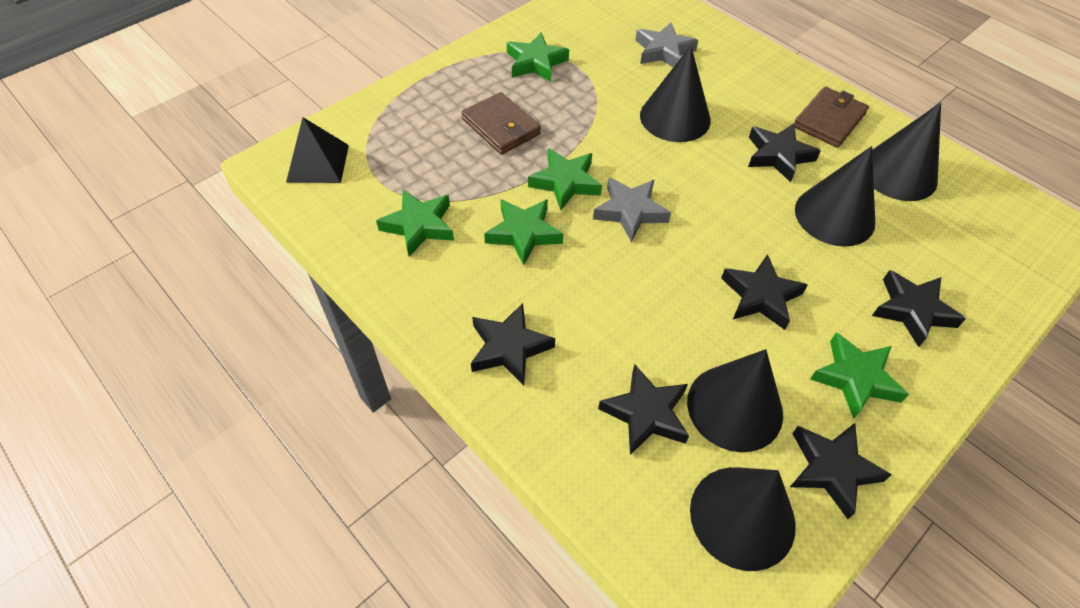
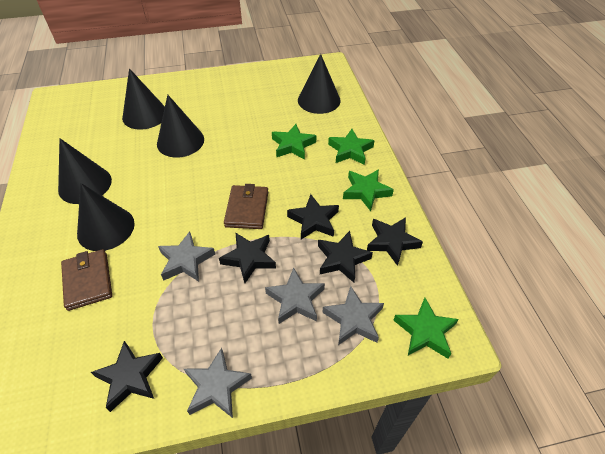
black pyramid: [286,117,349,183] = 1 -> none = 0
black star: [471,303,555,386] [598,364,689,455] [721,254,808,330] [748,124,821,182] [790,423,892,519] [872,270,966,347] = 6 -> [91,341,163,412] [219,232,276,283] [287,194,339,239] [318,231,373,283] [367,217,423,266] = 5
green star: [376,190,454,257] [484,199,563,265] [507,32,569,82] [528,148,602,210] [810,332,909,419] = 5 -> [272,124,317,160] [328,129,375,165] [343,169,394,211] [393,298,459,359] = 4
grey star: [593,177,671,242] [635,22,698,67] = 2 -> [158,231,215,282] [184,348,252,418] [265,267,325,324] [322,286,384,345] = 4

